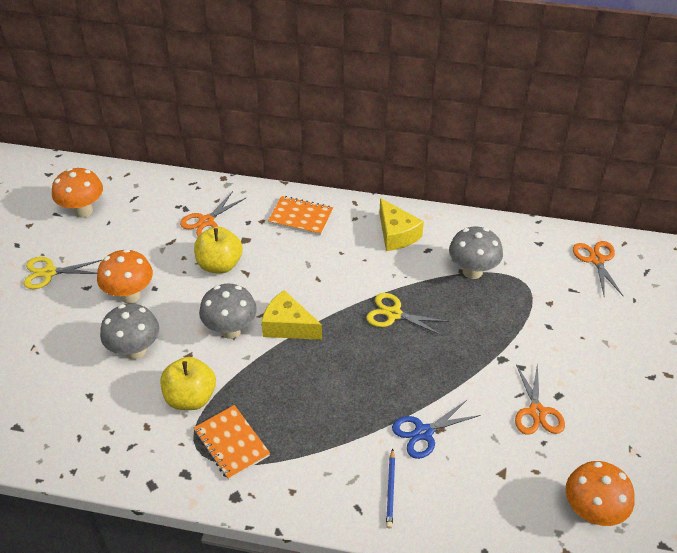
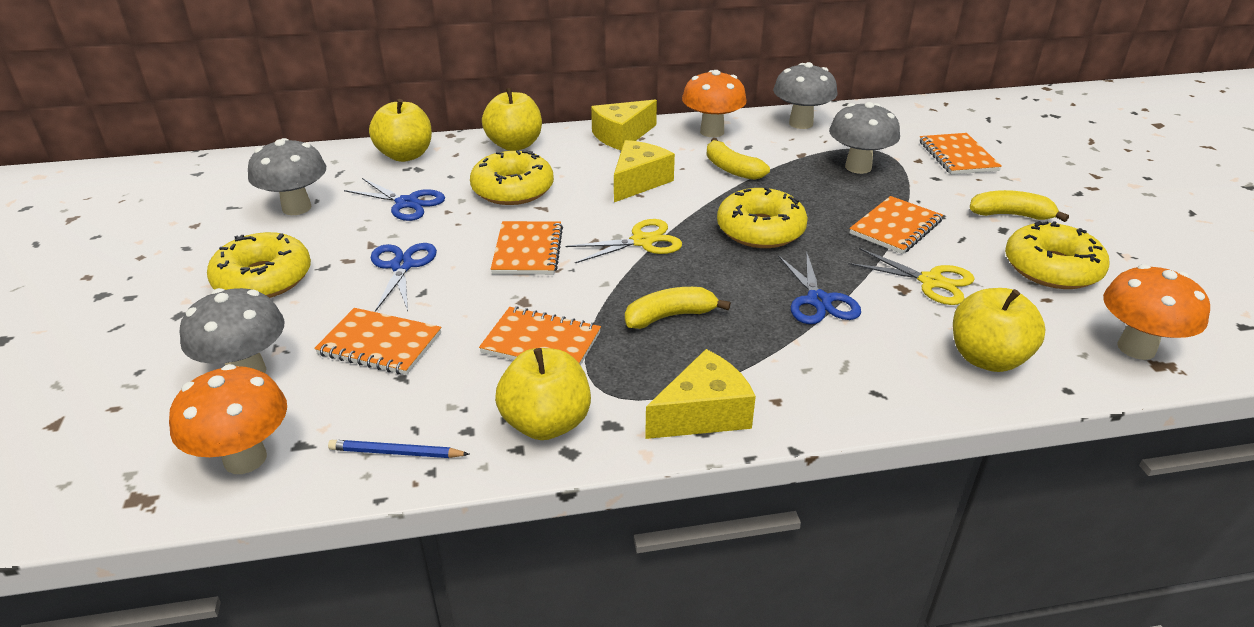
blue scissors: [392,399,481,459] = 1 -> [344,178,445,221] [371,243,437,312] [778,251,861,324] = 3
grey mushroom: [100,304,159,360] [199,284,257,339] [449,226,503,279] = 3 -> [180,288,285,373] [248,138,326,215] [773,62,837,129] [829,102,900,174] = 4
orange notebook: [194,405,270,480] [268,196,333,236] = 2 -> [314,308,441,375] [479,306,601,365] [491,221,563,275] [849,196,943,254] [920,133,1002,175] = 5
orange scissors: [180,191,246,236] [515,363,565,435] [573,241,624,297] = 3 -> none = 0
yellow apple: [161,357,216,410] [194,227,243,273] = 2 -> [369,99,432,162] [482,88,542,151] [495,348,591,440] [953,288,1045,372] = 4
yellow banana: none = 0 -> [625,287,731,329] [706,138,770,180] [970,190,1069,222] = 3
yellow cheese: [261,290,322,340] [379,198,424,251] = 2 -> [591,99,657,150] [614,140,675,202] [645,349,756,439] = 3
yellow donut: none = 0 -> [207,232,311,298] [470,150,554,205] [717,187,808,248] [1005,221,1110,289] = 4

